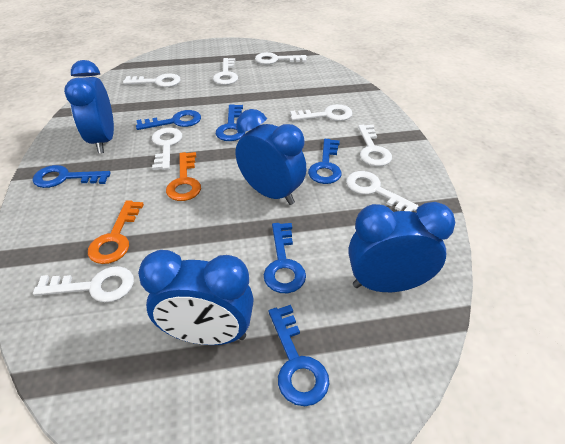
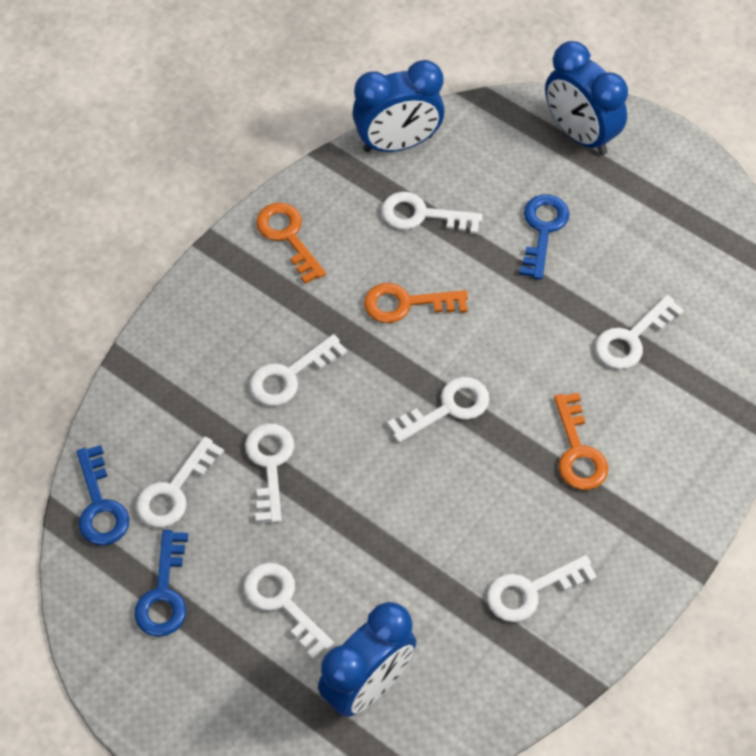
blue clock: [64,60,114,153] [138,250,254,345] [236,109,306,205] [348,202,455,292] = 4 -> [318,602,416,717] [352,60,445,152] [545,41,628,155] = 3
blue key: [32,165,111,188] [136,110,201,130] [216,104,245,141] [264,223,306,293] [269,305,329,406] [308,139,342,184] = 6 -> [77,445,129,545] [134,530,188,637] [519,194,570,279] = 3
orange key: [88,200,144,264] [166,152,201,201] = 2 -> [256,203,326,284] [364,283,468,323] [554,393,608,490] = 3

